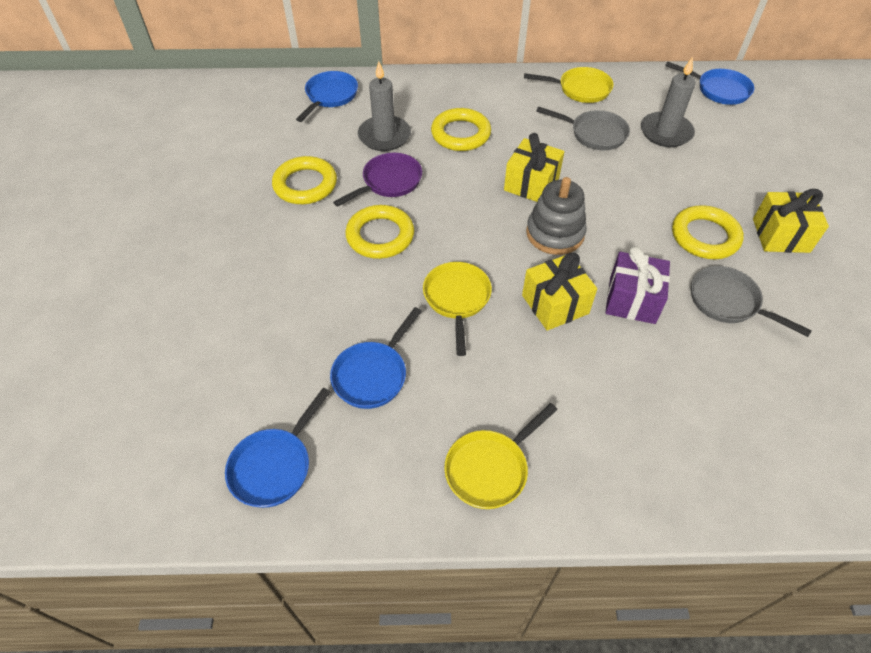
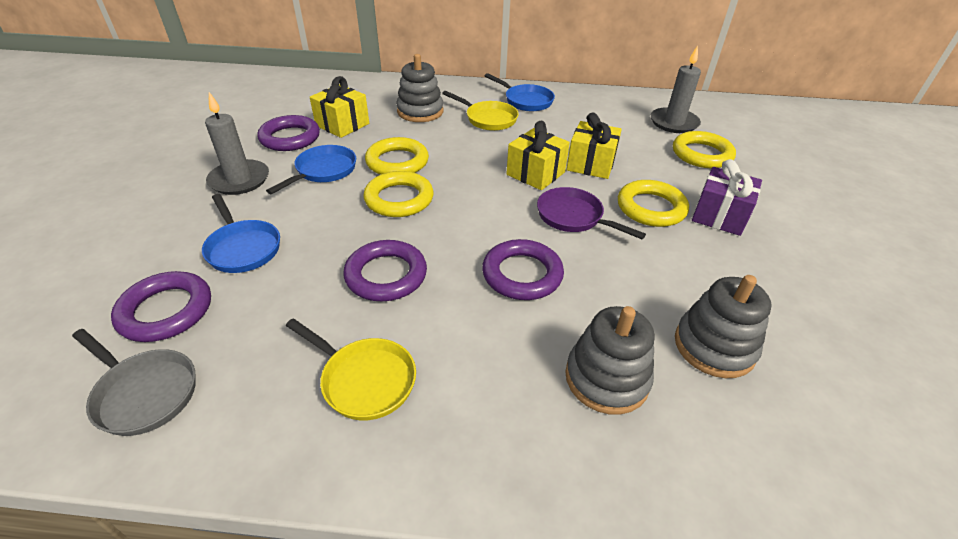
blue pan: [225,388,331,508] [296,71,358,122] [330,307,422,409] [665,61,754,105] = 4 -> [202,194,280,273] [266,145,356,194] [485,73,555,111] = 3
grey pan: [536,106,630,150] [691,266,812,337] = 2 -> [72,329,195,436] = 1
grey stacking toy: [526,177,587,255] = 1 -> [396,54,444,122] [565,306,654,415] [675,275,772,378] = 3
purple ring: none = 0 -> [111,271,211,342] [257,115,320,151] [343,240,427,301] [482,239,564,300] = 4
yellow pan: [423,262,492,356] [444,403,558,509] [524,67,614,103] = 3 -> [286,318,416,420] [442,91,519,131] = 2

